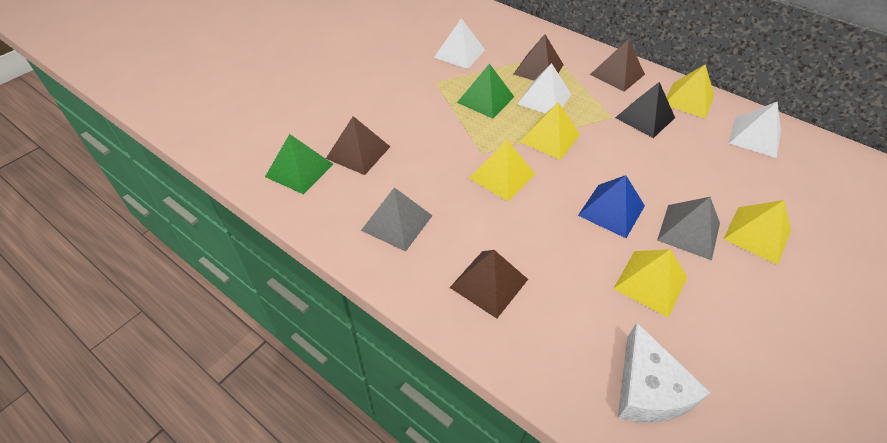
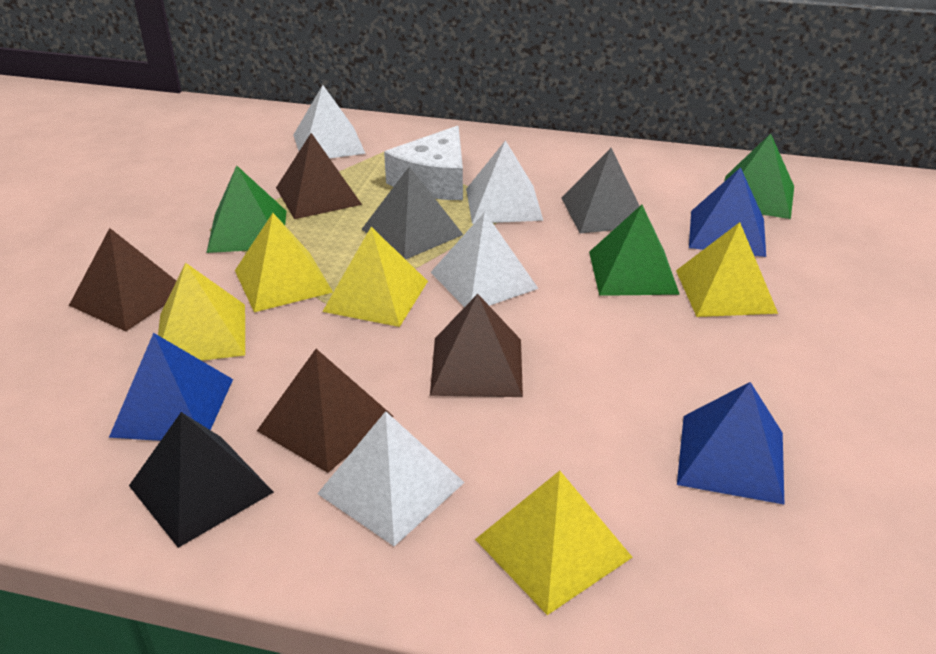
blue pyramid: [578,175,645,238] = 1 -> [109,333,233,441] [677,382,785,505] [689,167,766,257] = 3
green pyramid: [265,134,333,195] [457,64,514,119] = 2 -> [206,165,287,253] [589,205,680,296] [724,133,794,219] = 3
white pyramid: [434,18,485,69] [517,63,571,114] [729,101,781,158] = 3 -> [293,85,366,158] [317,411,465,546] [430,212,539,307] [466,140,543,224] = 4

